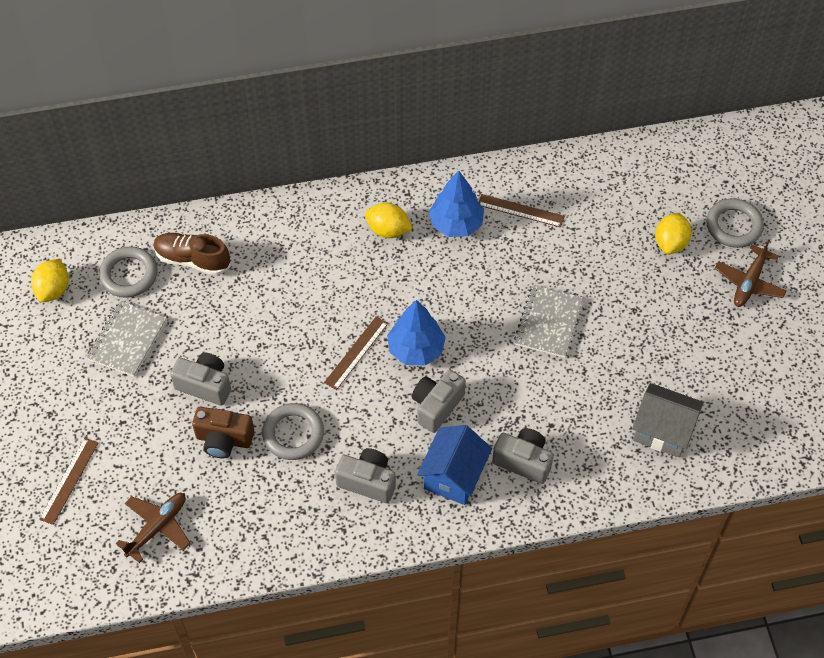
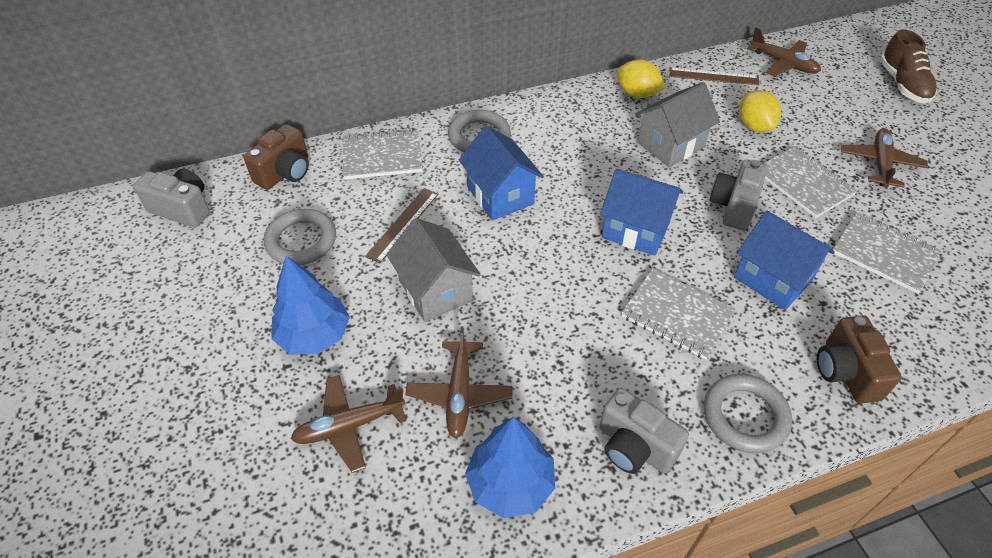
blue house: [417,425,492,505] = 1 -> [459,126,544,221] [600,169,683,256] [734,210,835,310] = 3
brown camera: [192,407,254,458] = 1 -> [243,124,309,190] [817,315,902,404] = 2
brown plane: [116,493,190,563] [714,239,787,307] = 2 -> [290,375,407,473] [405,326,513,439] [747,27,821,76] [841,128,928,188] = 4
brown ruler: [39,438,98,525] [324,316,388,390] [479,194,565,228] = 3 -> [365,188,438,263] [669,68,759,85] = 2
grey camera: [170,352,231,406] [335,448,396,503] [412,369,466,433] [492,428,554,484] = 4 -> [133,169,210,227] [599,388,689,474] [710,159,767,231] = 3
grey house: [632,383,703,458] = 1 -> [386,218,481,322] [636,82,720,167] = 2
grey notebook: [86,301,167,377] [514,285,583,358] = 2 -> [343,130,423,179] [621,269,736,360] [763,146,858,218] [833,212,942,294] = 4
yellow lemon: [31,259,69,302] [365,203,413,238] [655,213,691,254] = 3 -> [617,59,665,98] [739,90,781,132] = 2

